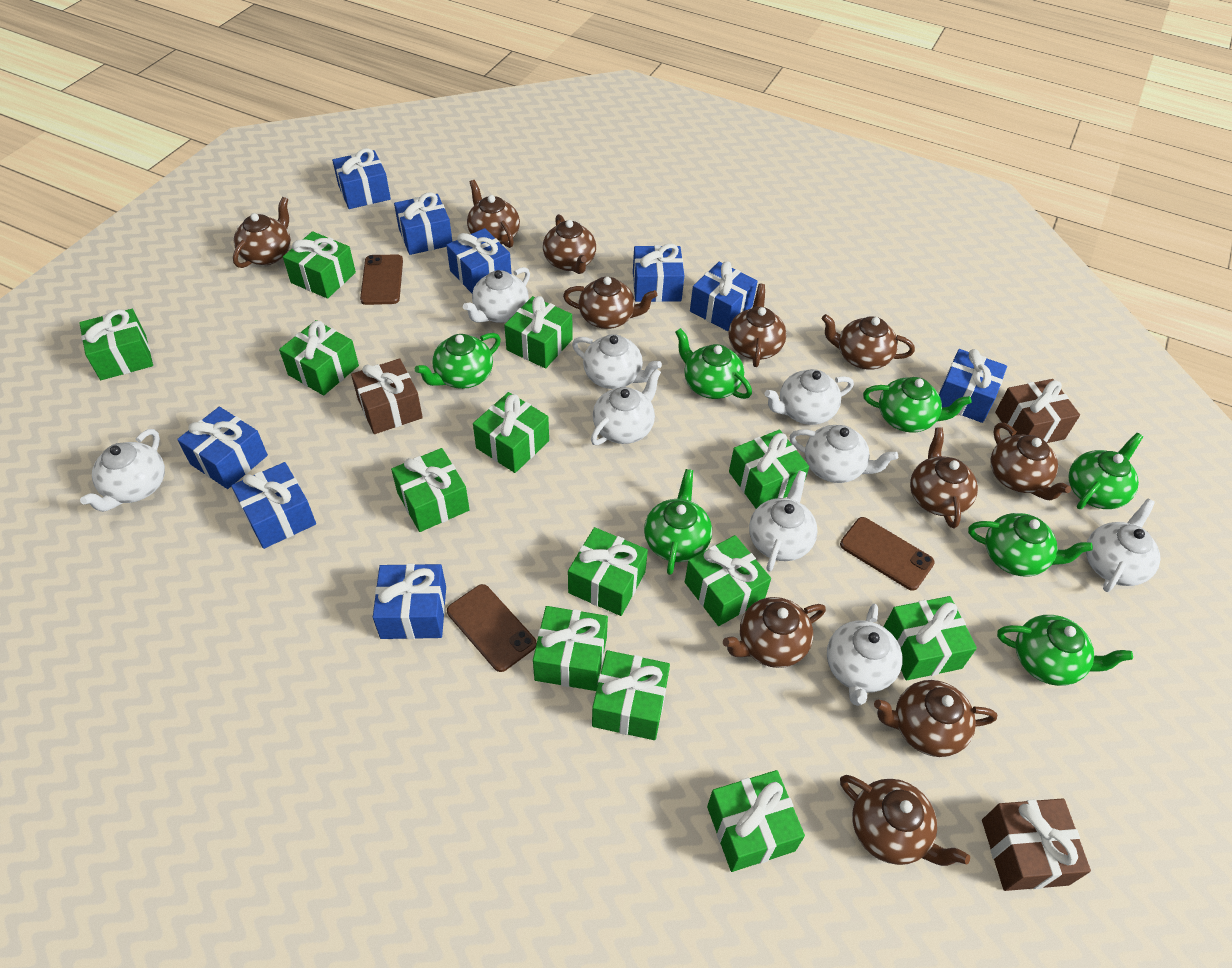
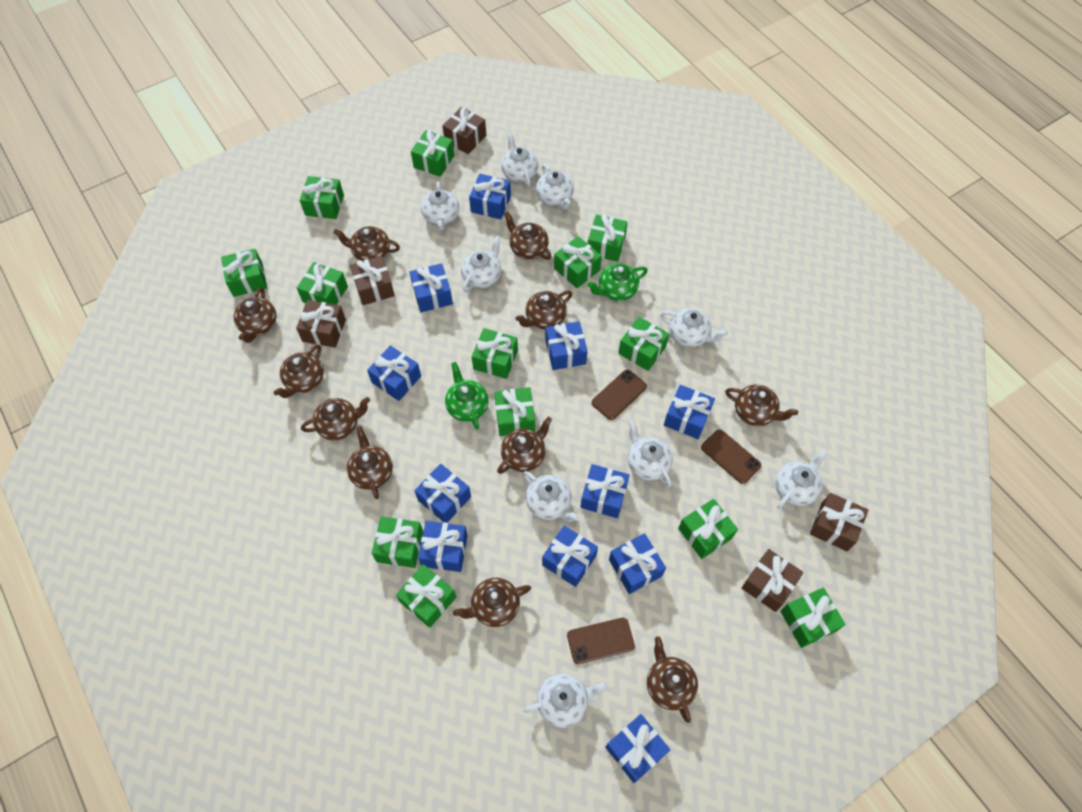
blue gift: [177,407,268,489] [231,462,316,549] [332,148,391,209] [373,564,446,639] [394,192,453,255] [446,228,512,293] [633,244,684,302] [690,261,758,331] [939,349,1007,423] = 9 -> [367,345,421,401] [409,263,453,312] [414,464,471,523] [418,521,468,572] [469,174,511,220] [542,526,598,587] [546,321,588,370] [580,464,629,518] [605,714,670,783] [609,533,666,594] [664,385,715,439] = 11
brown gift: [351,359,423,434] [982,798,1091,891] [995,379,1080,443] = 3 -> [296,300,346,348] [350,256,395,305] [442,107,486,154] [742,549,803,612] [810,493,868,551] = 5
green teapot: [415,333,501,389] [644,469,712,575] [675,328,752,399] [863,377,972,433] [968,513,1093,576] [997,615,1133,686] [1068,433,1143,509] = 7 -> [445,362,489,429] [587,263,648,301] = 2

